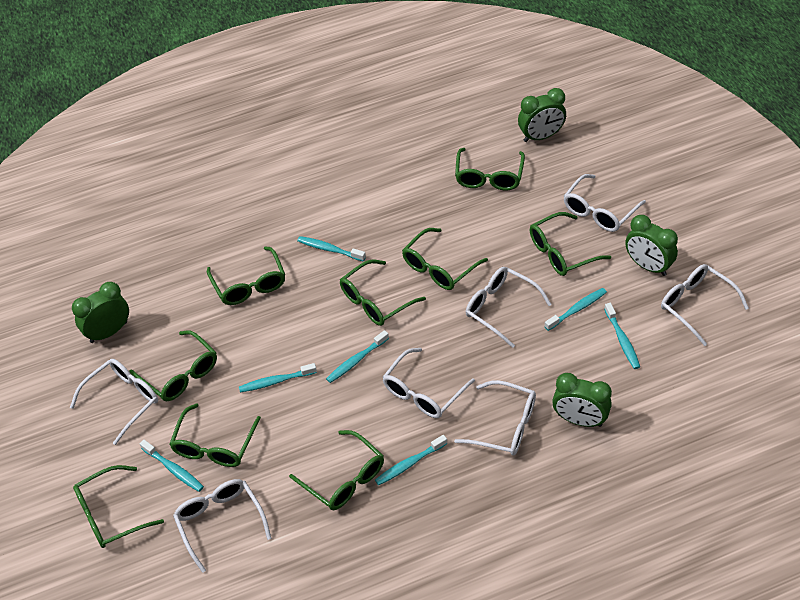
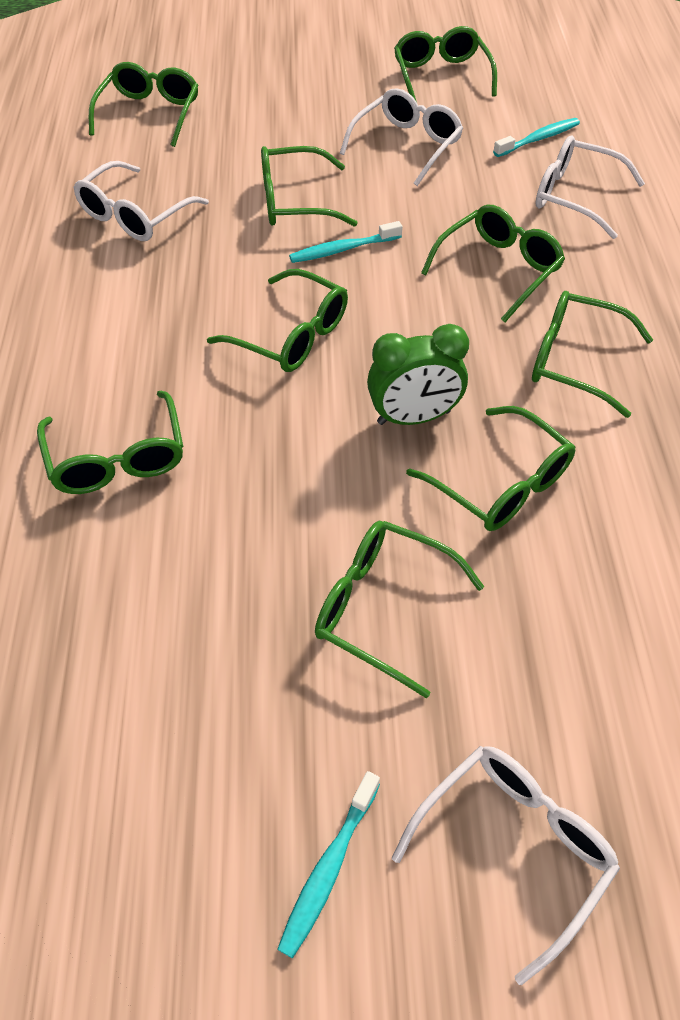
green clock: [72,282,129,343] [518,88,566,142] [552,373,612,427] [625,215,678,276] = 4 -> [367,324,469,425] = 1
turquoise toothbrush: [140,440,204,492] [239,363,317,393] [297,236,366,261] [326,330,389,383] [375,435,447,485] [544,288,607,331] [604,303,640,369] = 7 -> [278,771,380,958] [289,221,402,263] [493,118,580,157] = 3
white glasses: [70,359,158,445] [173,479,271,573] [383,348,475,418] [454,380,536,456] [466,267,552,348] [564,174,646,232] [661,264,749,346] = 7 -> [73,161,209,241] [340,88,463,186] [392,746,620,985] [536,135,645,239] = 4

